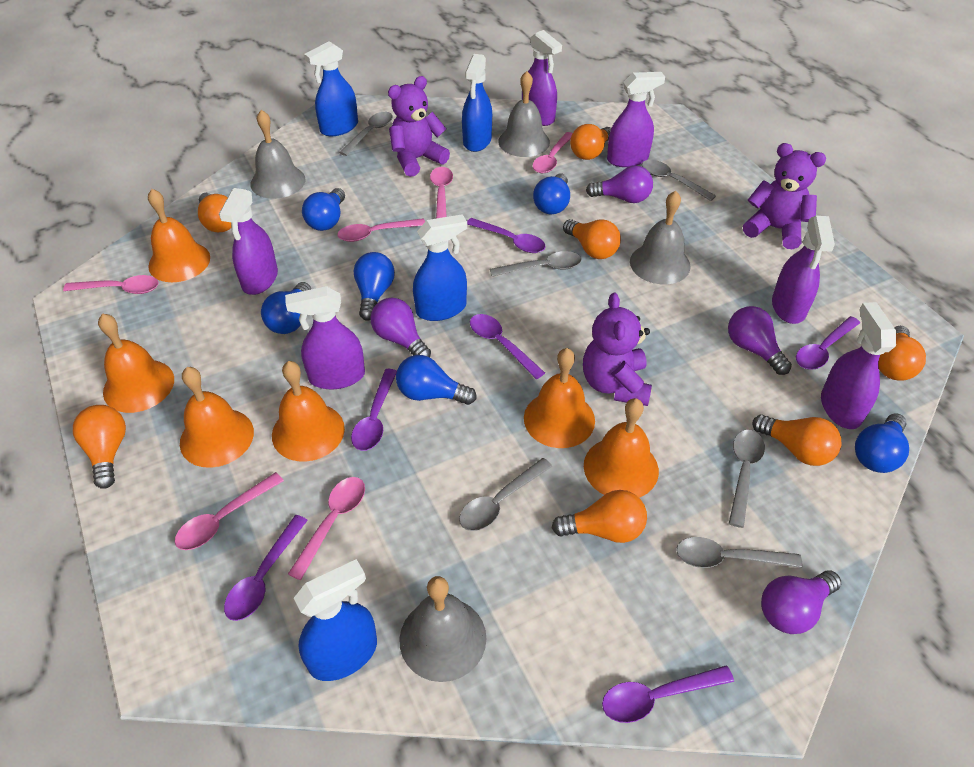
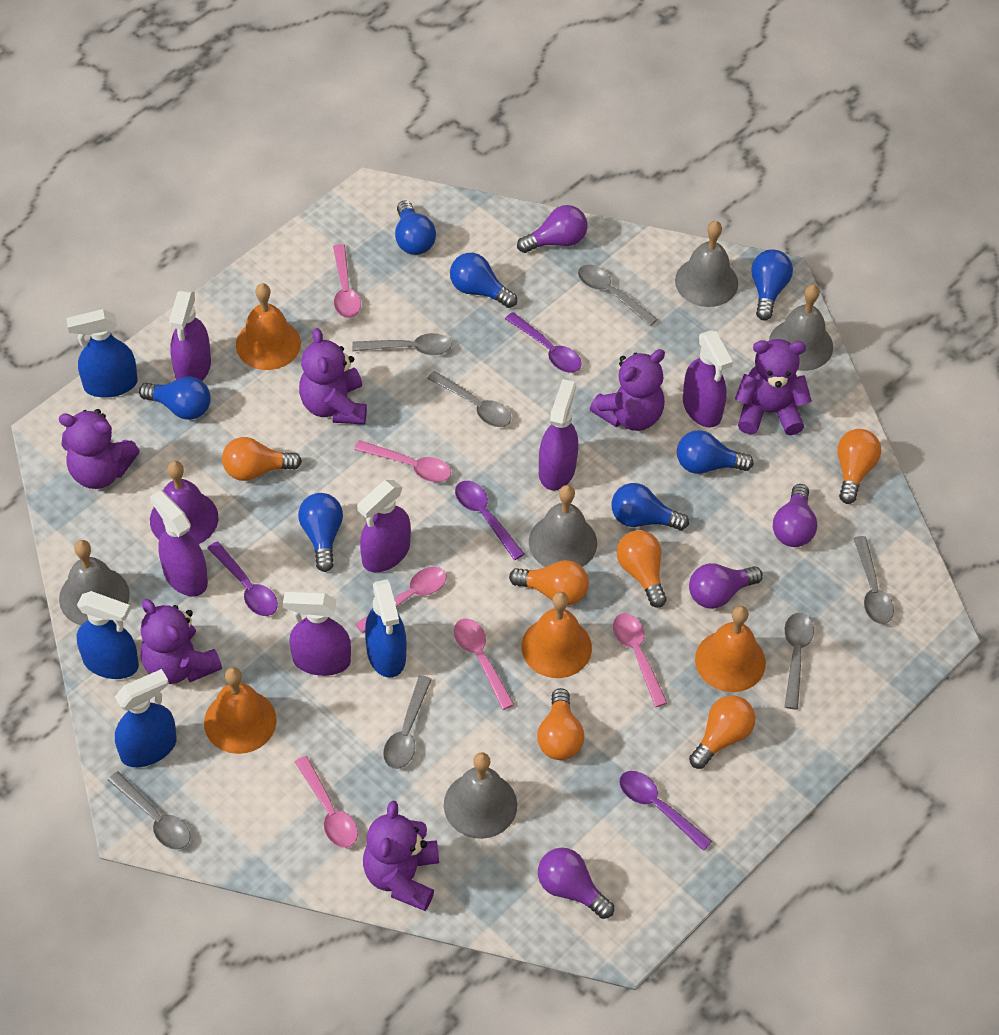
blue light bulb: [261,282,311,334] [302,188,345,231] [353,252,395,321] [396,355,477,405] [533,174,570,215] [855,414,909,473] = 6 -> [139,376,211,420] [298,493,343,572] [395,200,436,255] [450,253,517,308] [611,483,689,530] [677,430,754,474] [751,249,793,320] = 7
grey bell: [251,110,306,199] [400,576,486,682] [498,71,550,157] [630,191,691,284] = 4 -> [59,540,130,626] [444,752,517,839] [529,485,597,567] [675,221,738,307] [769,285,833,371] = 5
grey spoon: [339,112,393,156] [459,458,552,531] [490,251,582,277] [642,160,716,201] [676,537,802,568] [729,430,765,528] = 6 -> [108,771,191,849] [352,333,452,355] [383,675,432,769] [427,371,511,427] [578,264,657,326] [784,613,814,709] [853,536,894,624] = 7
orange bell: [98,313,174,413] [148,189,210,282] [180,367,254,468] [272,361,345,462] [524,348,595,448] [584,398,659,498] = 6 -> [204,667,277,754] [236,283,301,370] [521,592,592,678] [695,606,766,692] = 4
orange light bulb: [73,405,126,489] [198,193,231,232] [552,490,647,543] [563,219,621,259] [570,124,611,160] [752,414,842,466] [878,326,926,381] = 7 -> [222,437,302,481] [509,560,589,606] [537,688,584,760] [617,530,667,608] [689,695,755,769] [837,429,881,504] = 6
purple bell: none = 0 -> [150,461,218,544] = 1
purple spoon: [224,515,308,621] [351,369,397,451] [467,218,545,253] [470,314,545,379] [602,665,734,723] [796,316,860,370] = 6 -> [207,541,278,616] [455,481,524,560] [505,312,582,373] [619,771,712,851] = 4
purple teddy bear: [388,76,450,177] [583,293,652,406] [743,143,826,249] = 3 -> [59,409,140,489] [141,599,222,684] [299,328,367,424] [363,801,439,911] [590,349,665,431] [735,339,812,435] = 6

